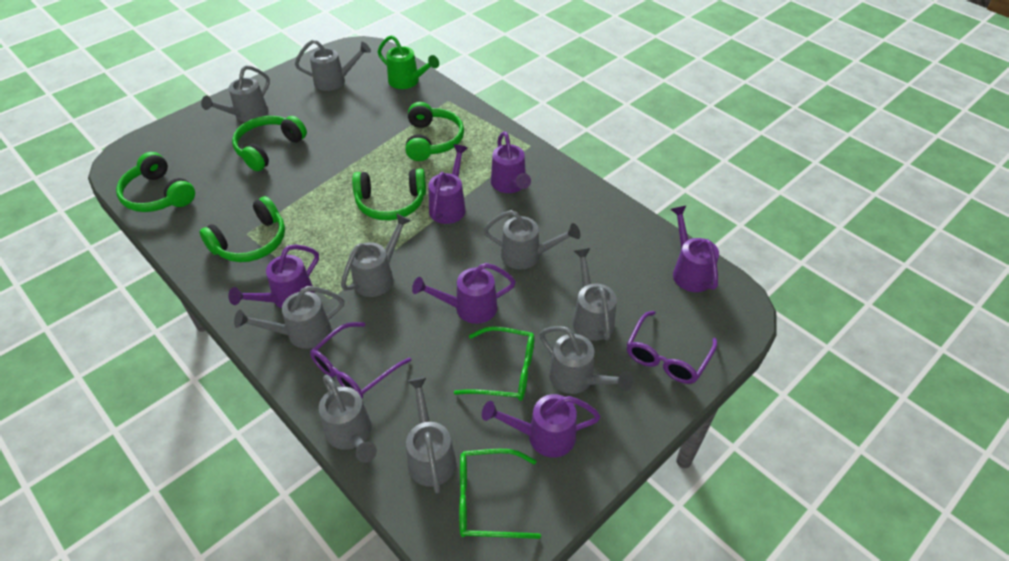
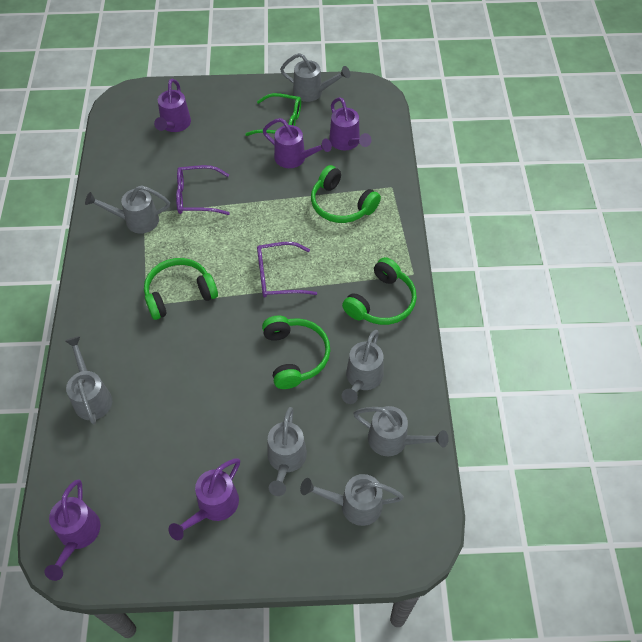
green glasses: [454,326,535,401] [459,449,541,539] = 2 -> [245,93,301,136] = 1
green headphones: [116,152,195,212] [199,196,285,262] [232,116,307,171] [352,168,426,220] [405,102,464,161] = 5 -> [144,258,218,320] [262,316,330,389] [311,165,381,223] [342,257,417,325] = 4
green watering can: [378,35,439,89] = 1 -> none = 0
grey watering can: [201,66,270,122] [234,286,344,349] [295,40,371,91] [319,375,377,463] [341,213,411,297] [406,377,456,493] [484,210,580,269] [539,326,633,394] [573,248,617,341] = 9 -> [65,336,112,424] [85,185,170,234] [267,407,307,496] [280,53,350,102] [300,474,404,526] [342,330,383,404] [353,406,449,456] = 7
purple watering can: [228,245,319,309] [412,263,516,324] [428,144,468,224] [482,394,601,458] [491,131,531,193] [671,205,719,292] = 6 -> [45,479,100,581] [154,79,191,132] [168,458,240,540] [263,118,332,168] [329,97,371,150] = 5

